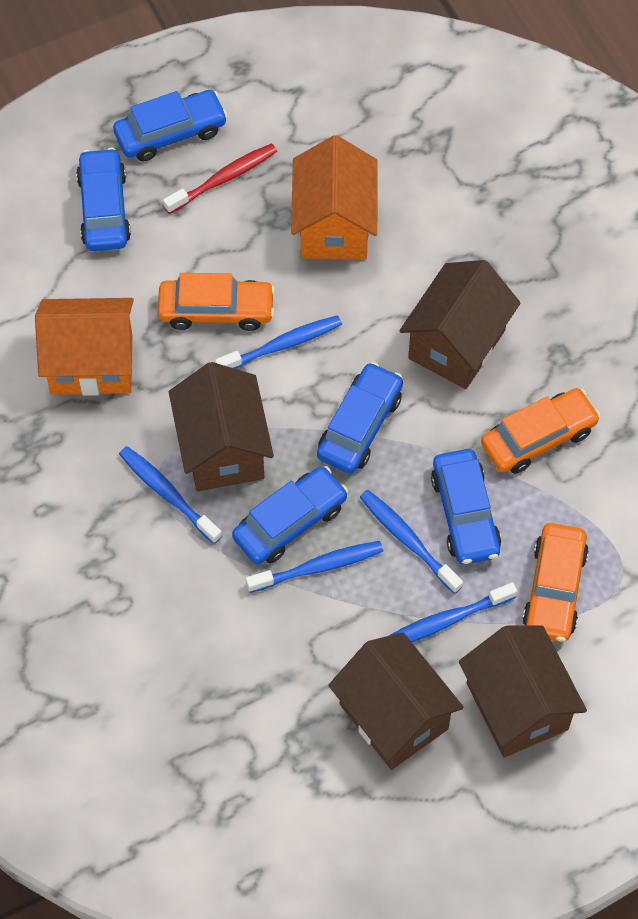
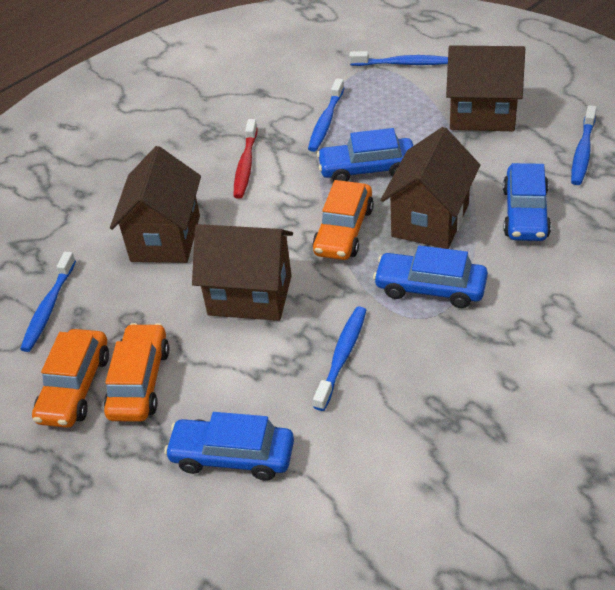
blue car: [76,148,131,251] [113,90,228,161] [232,466,348,564] [317,362,403,474] [431,449,501,565] = 5 -> [164,412,294,481] [317,128,413,181] [373,245,488,308] [503,163,551,241] = 4
orange house: [35,298,134,396] [291,135,378,260] = 2 -> none = 0

